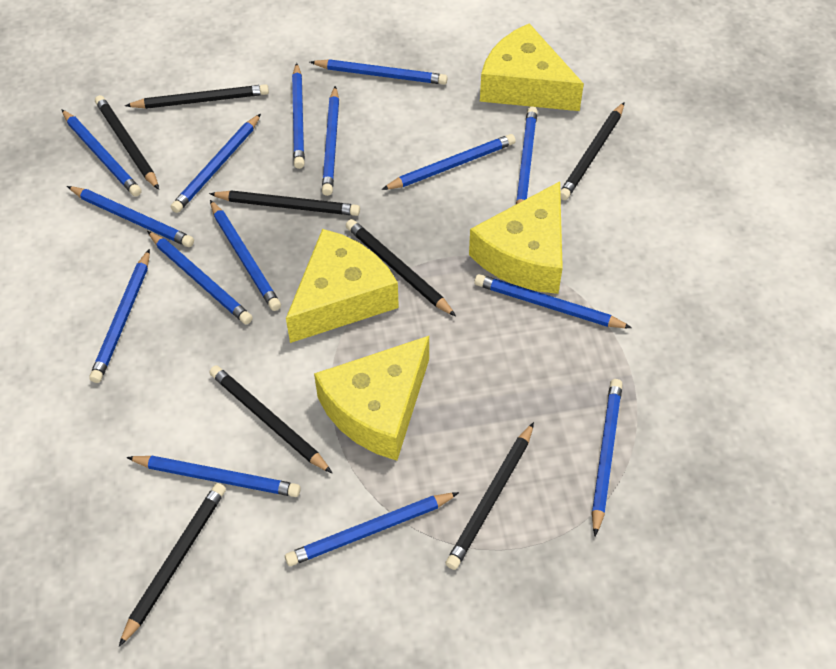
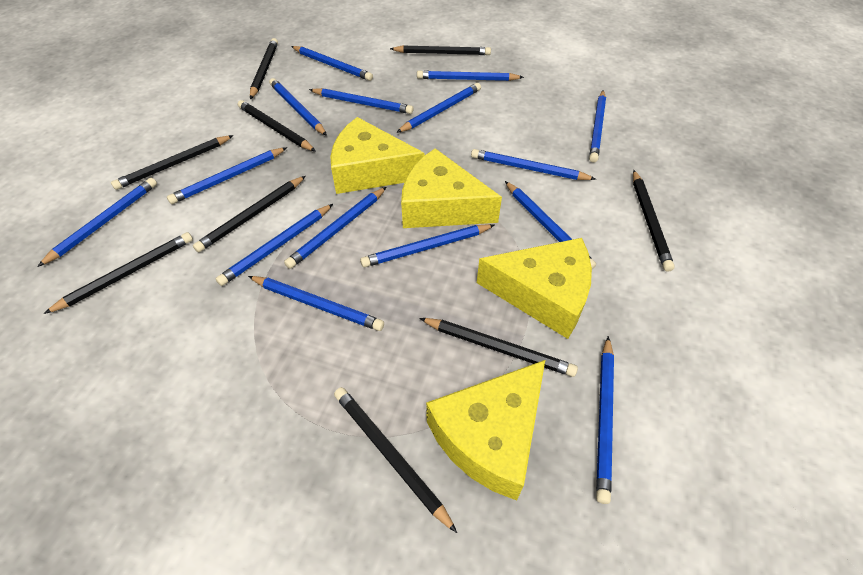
black pencil: [95,95,159,190] [119,483,226,647] [125,84,269,109] [209,190,360,216] [209,365,332,473] [346,219,456,316] [445,422,534,570] [560,102,625,200] = 8 -> [44,232,193,314] [111,135,234,190] [193,176,306,253] [238,100,316,151] [250,38,278,99] [334,387,457,533] [390,45,491,55] [419,318,578,377] [633,170,675,272] = 9

